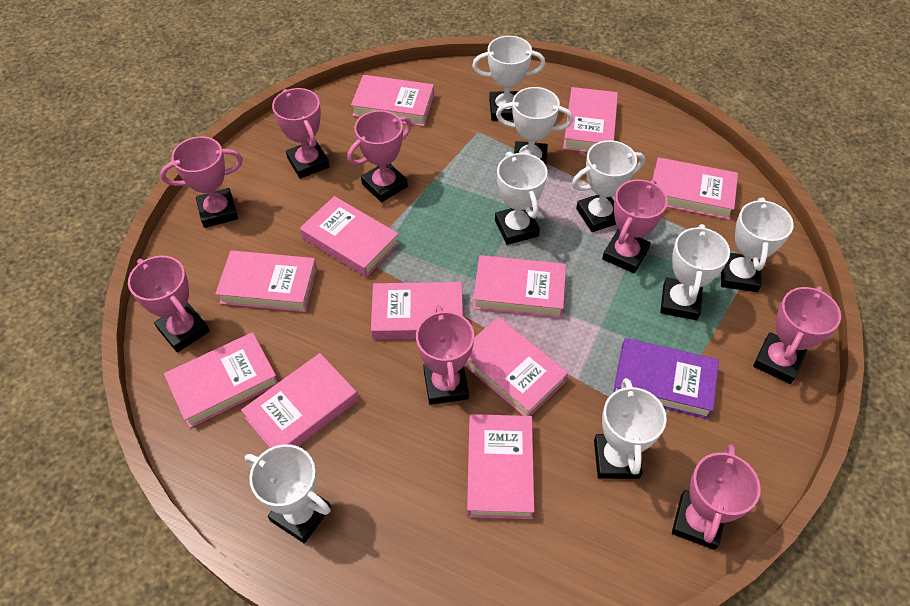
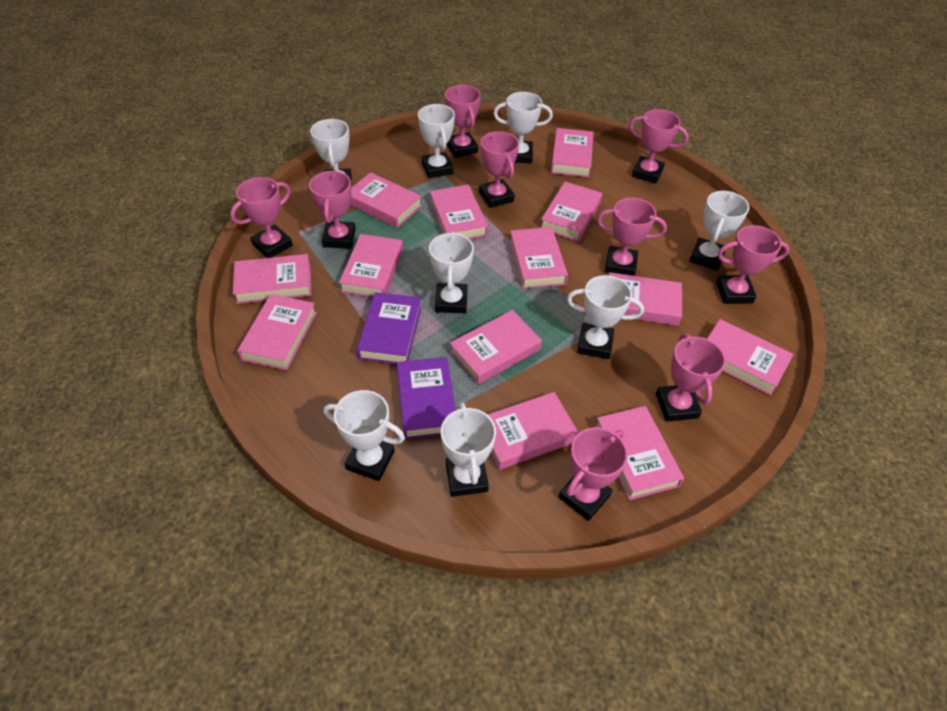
pink book: [164,332,279,428] [215,250,317,312] [241,353,358,448] [300,196,399,277] [351,75,434,126] [371,282,463,340] [464,317,568,416] [467,414,534,519] [473,255,566,318] [563,87,618,152] [652,157,738,220] = 11 -> [233,254,311,304] [237,294,317,370] [339,234,403,298] [350,172,422,228] [430,184,488,239] [450,310,542,385] [488,392,579,470] [509,227,568,289] [540,182,603,242] [551,128,594,177] [594,406,684,500] [609,272,682,326] [707,319,794,395] = 13
pink trophy: [128,256,210,353] [160,136,243,228] [272,88,330,179] [347,110,412,202] [416,305,474,405] [602,179,668,273] [672,444,761,550] [753,286,841,384] = 8 -> [230,177,293,258] [309,170,356,249] [445,85,481,158] [479,131,519,208] [558,427,628,521] [597,198,667,276] [629,109,689,184] [656,333,726,422] [716,225,790,304] = 9
purple book: [613,338,719,419] = 1 -> [357,292,421,364] [397,357,456,439] = 2

